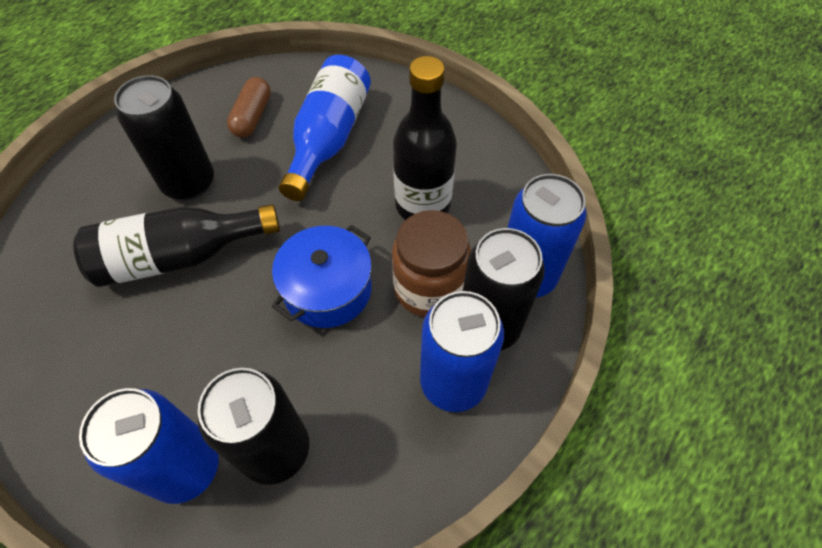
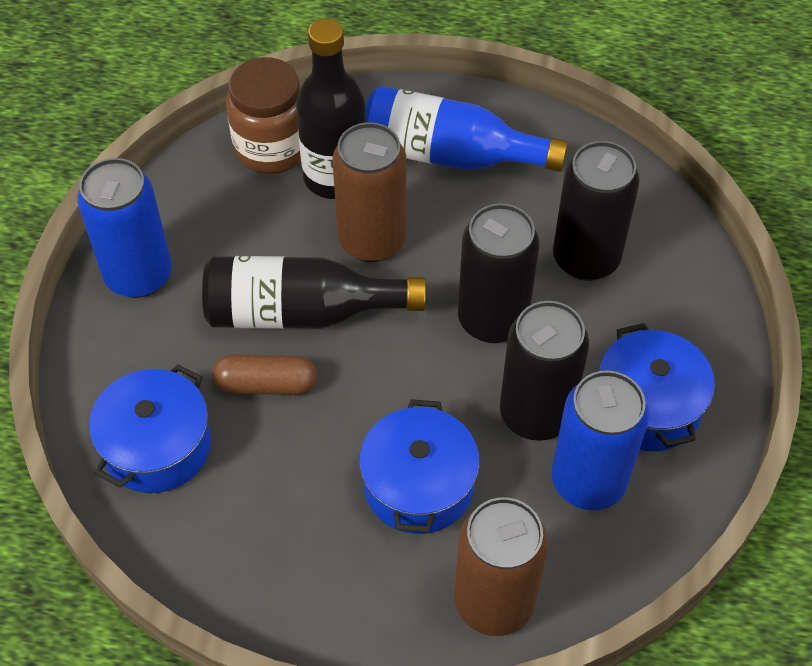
blue can: [79,388,219,504] [420,291,504,412] [507,174,587,298] = 3 -> [77,158,172,298] [552,370,649,510] = 2
blue pot: [272,225,372,328] = 1 -> [89,364,211,493] [359,399,480,534] [599,323,715,451] = 3
brown can: none = 0 -> [333,122,406,262] [455,497,548,636] = 2

